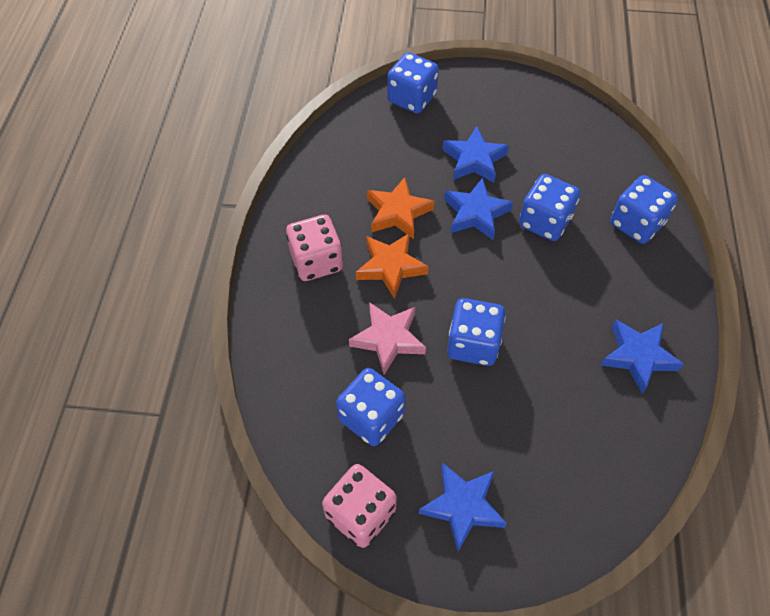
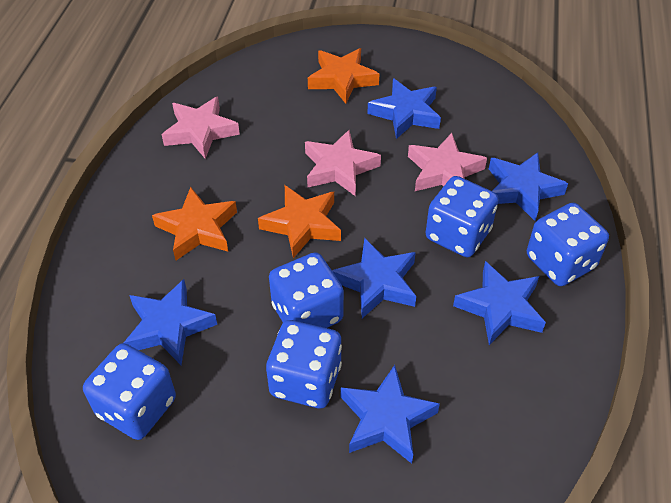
blue star: [419,463,507,552] [443,126,509,183] [444,178,513,240] [601,320,684,393] = 4 -> [124,279,217,365] [332,238,416,319] [341,365,440,464] [367,78,441,139] [453,261,546,345] [489,152,568,221] = 6
orange star: [356,233,429,299] [367,177,434,239] = 2 -> [152,187,237,260] [258,185,341,258] [308,48,379,104] = 3
pink dice: [286,215,343,281] [322,464,397,548] = 2 -> none = 0
pink star: [349,302,426,375] = 1 -> [162,96,240,159] [305,130,381,196] [408,133,487,191] = 3

